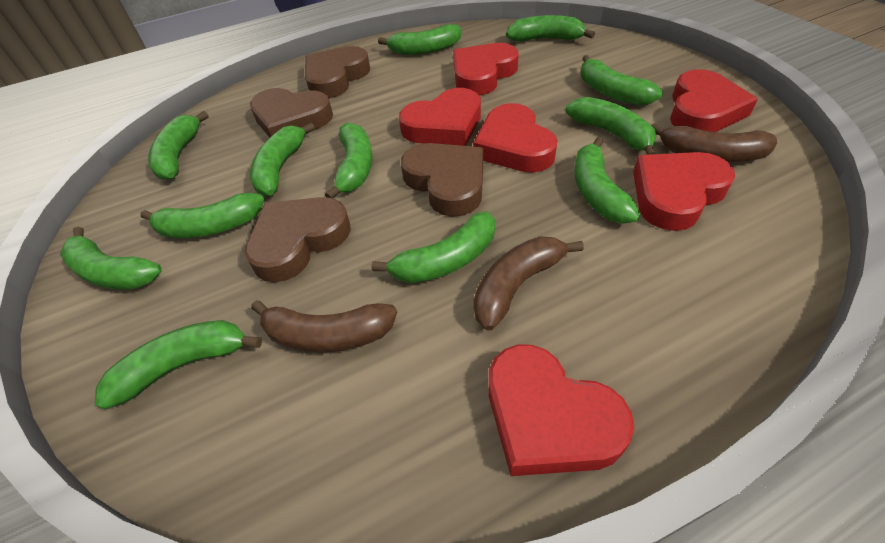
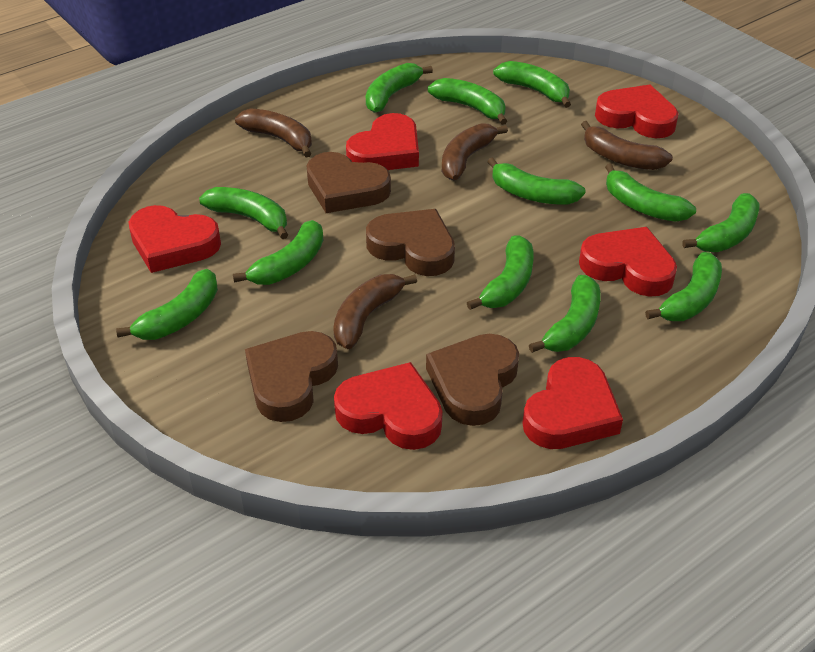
brown banana: [251,300,397,352] [474,236,584,331] [651,123,777,162] = 3 -> [235,108,312,157] [333,274,417,349] [442,123,508,180] [581,121,673,170] = 4

